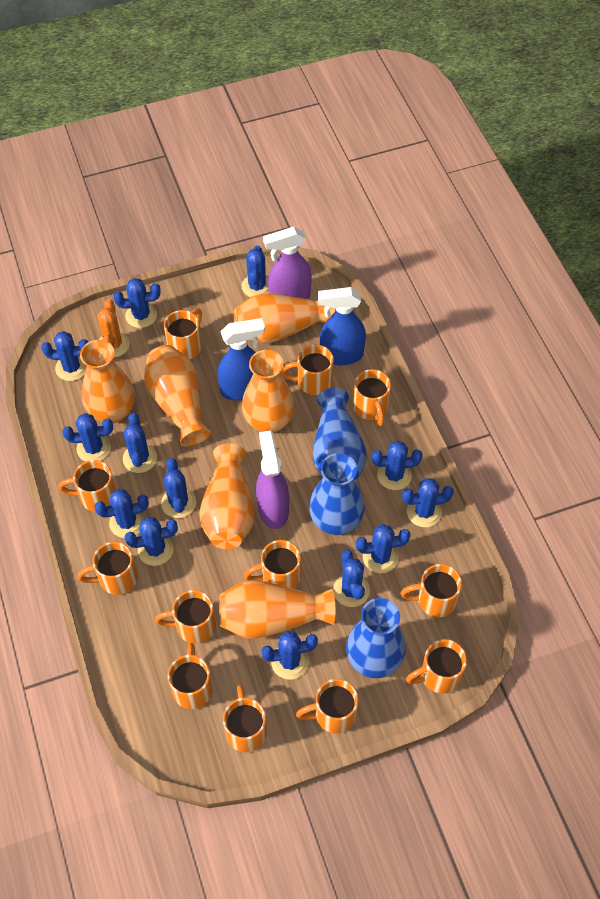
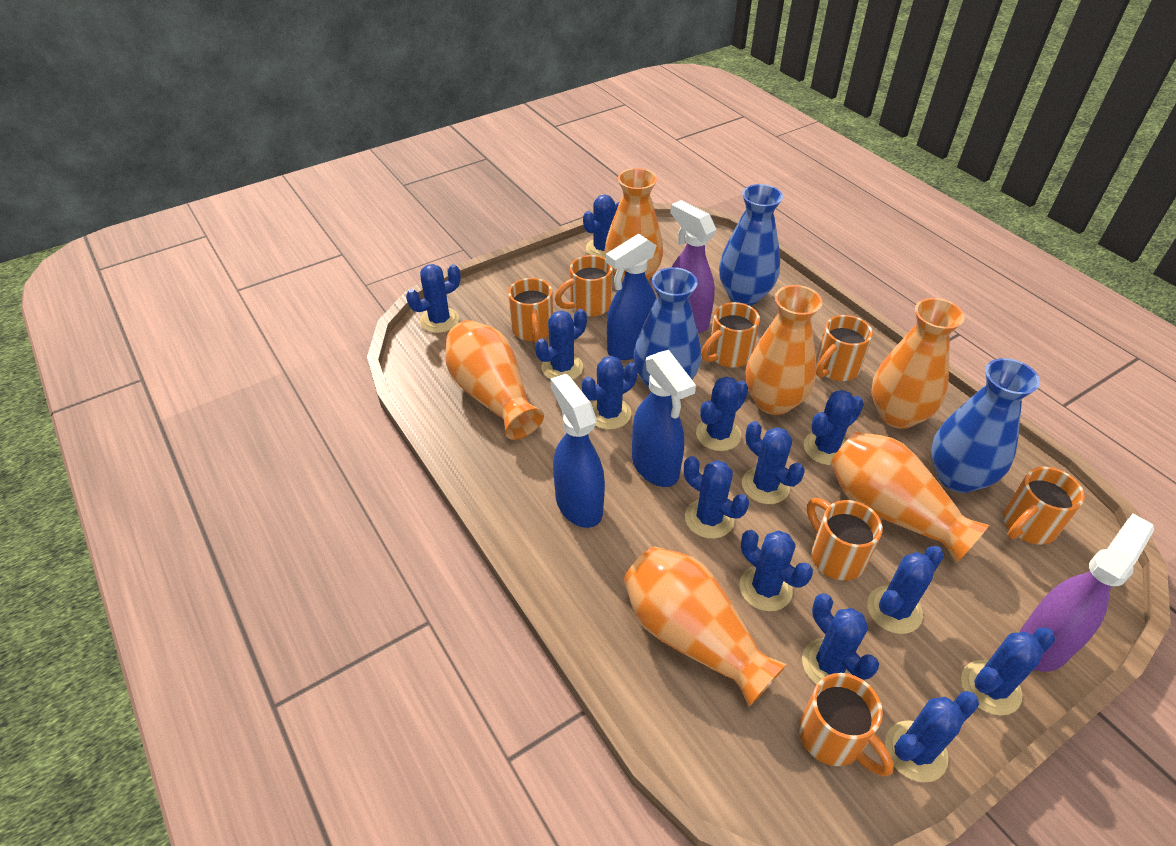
blue spray bottle: [218,318,265,400] [318,287,366,365] = 2 -> [551,374,605,528] [606,234,657,360] [632,350,696,487] = 3
orange cactus: [97,299,130,358] = 1 -> none = 0
orange mug: [58,460,117,512] [77,542,138,595] [155,590,216,644] [164,308,202,359] [168,643,213,709] [223,685,267,752] [244,540,301,589] [280,345,334,395] [296,679,359,734] [353,369,391,427] [400,564,462,617] [406,639,467,694] = 12 -> [508,278,553,343] [555,255,613,317] [701,302,760,368] [799,673,894,776] [807,498,882,580] [816,315,873,381] [1003,467,1085,545] = 7

